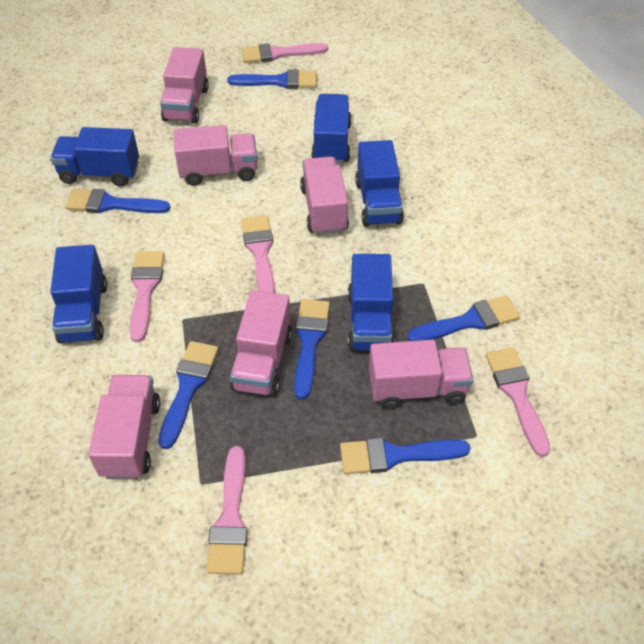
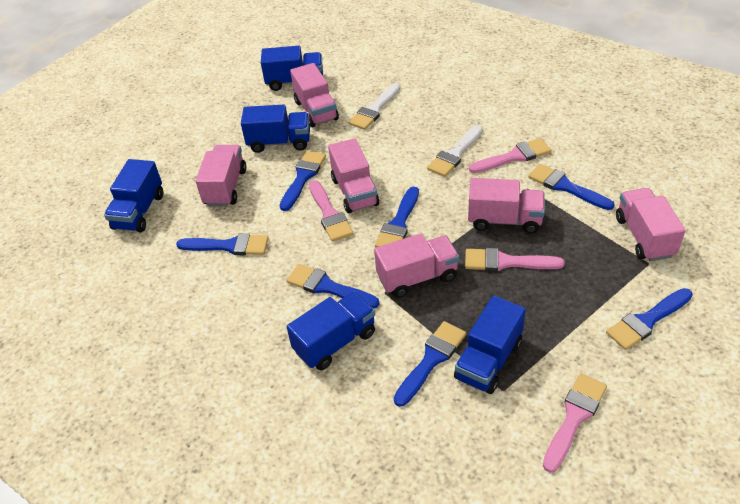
blue brush: [65,189,170,213] [158,341,218,449] [227,70,317,89] [294,299,330,400] [340,438,471,474] [407,295,520,341] = 6 -> [176,234,269,255] [280,151,326,211] [286,264,379,309] [375,187,419,248] [394,321,466,407] [528,164,615,210] [606,288,693,350] = 7
pink brush: [130,251,164,342] [206,446,248,575] [241,43,328,63] [241,215,275,293] [486,348,551,457] = 5 -> [309,180,354,242] [465,248,565,271] [469,138,551,173] [543,374,607,473] = 4
white brush: none = 0 -> [349,83,400,130] [427,125,483,177] = 2

